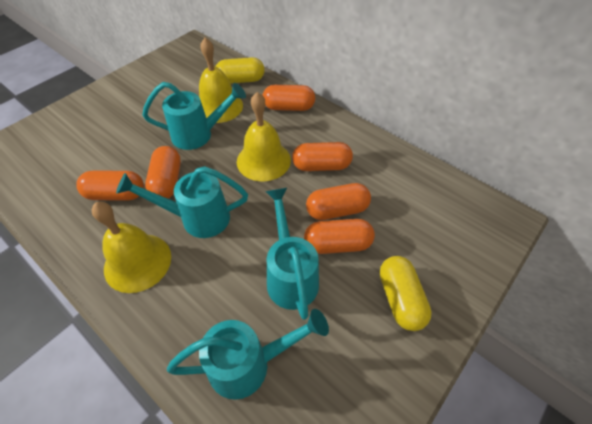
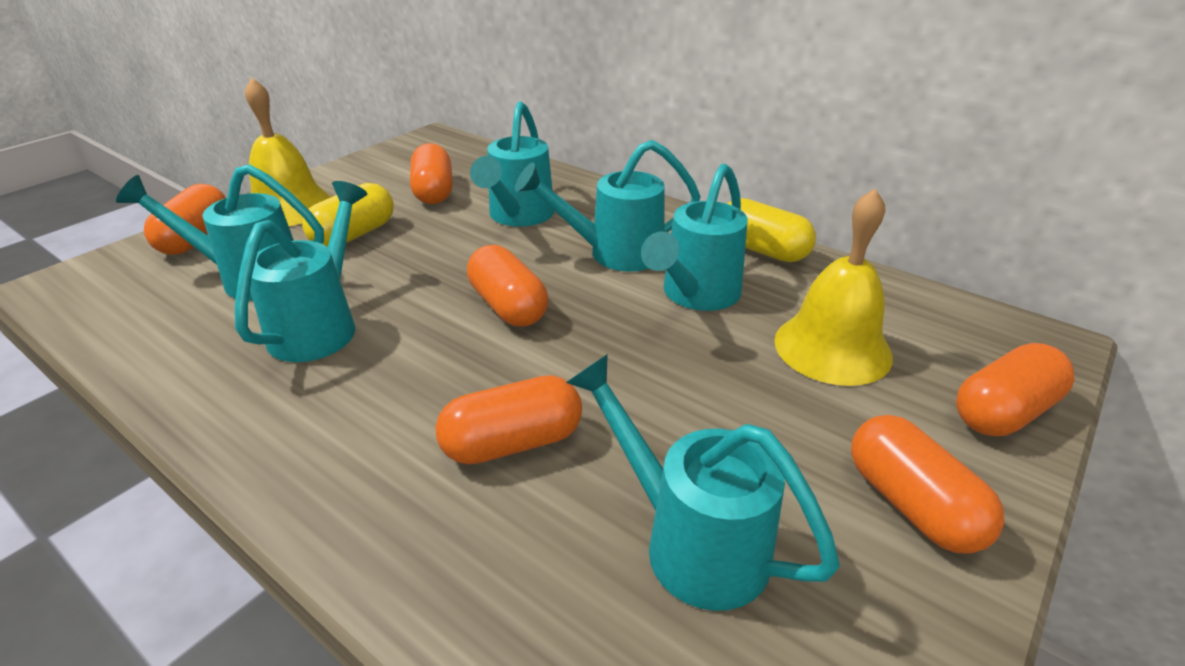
turquoise watering can: [116,166,248,238] [142,82,246,150] [167,309,329,400] [265,188,319,320] = 4 -> [116,164,324,301] [235,181,367,362] [470,101,554,227] [515,140,701,272] [566,354,840,611] [641,164,748,311] = 6
yellow bell: [91,202,171,293] [199,38,243,123] [237,92,291,181] = 3 -> [245,78,331,226] [774,189,893,386] = 2

